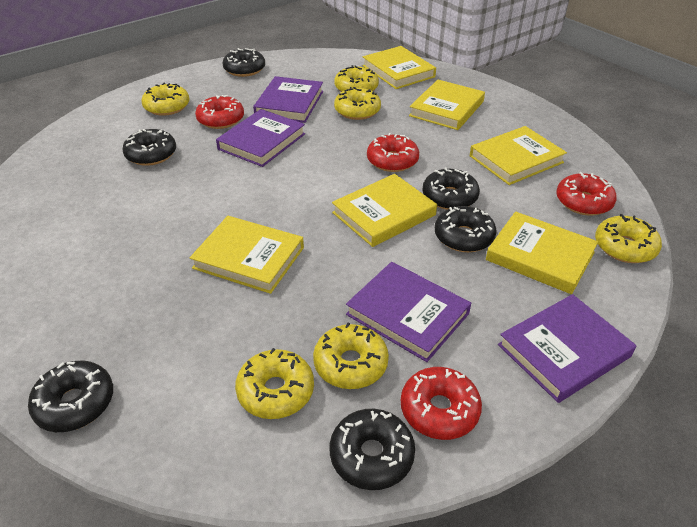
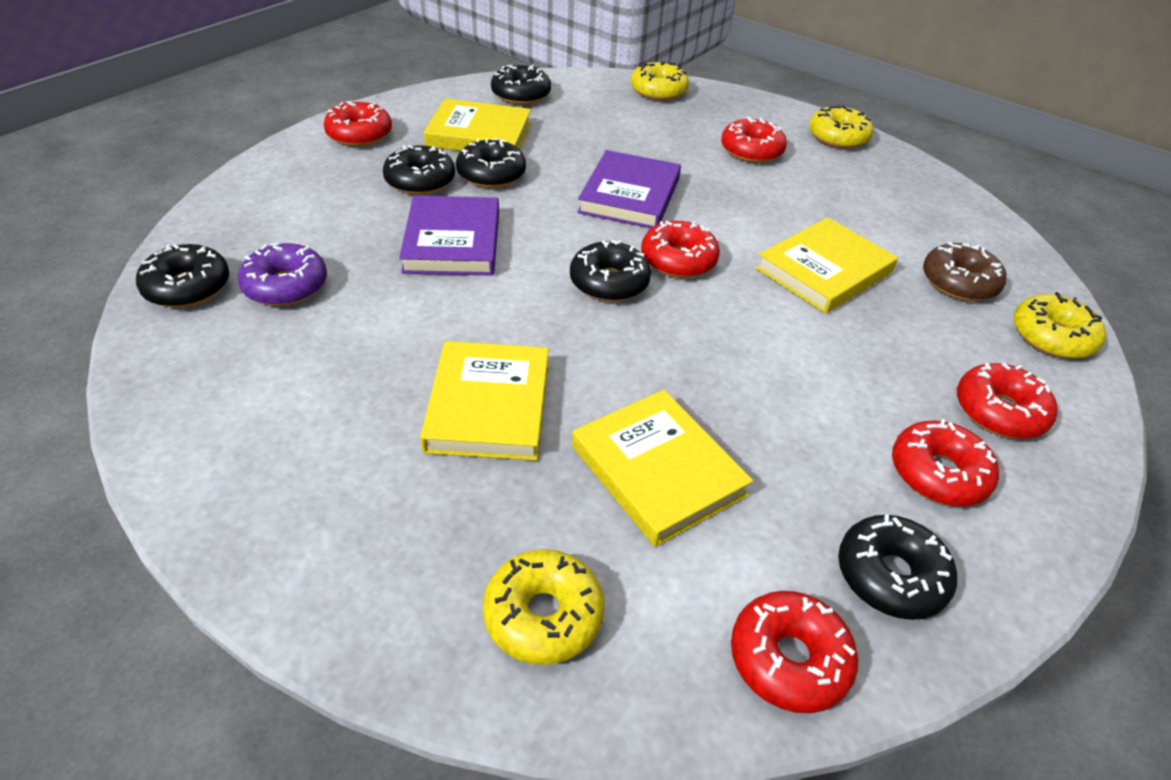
brown donut: none = 0 -> [923,242,1007,301] = 1
purple book: [216,109,305,167] [253,76,323,123] [346,262,471,362] [498,294,637,403] = 4 -> [399,195,499,275] [578,150,681,228] = 2
purple donut: none = 0 -> [238,243,327,306] = 1
red donut: [195,95,244,129] [367,133,419,172] [401,367,482,440] [556,172,617,216] = 4 -> [323,101,392,147] [641,221,720,278] [721,116,787,163] [731,591,858,713] [892,419,999,506] [957,363,1058,439] = 6
yellow book: [190,216,304,294] [332,174,437,247] [362,46,436,89] [409,80,485,130] [470,126,567,185] [486,211,598,294] = 6 -> [420,341,549,461] [424,99,531,151] [572,390,753,547] [756,217,898,314] = 4
yellow donut: [141,83,189,116] [235,348,314,419] [313,323,389,389] [334,65,379,92] [334,87,381,120] [595,214,662,263] = 6 -> [483,549,605,665] [631,61,689,101] [809,104,874,149] [1013,292,1106,359] = 4

